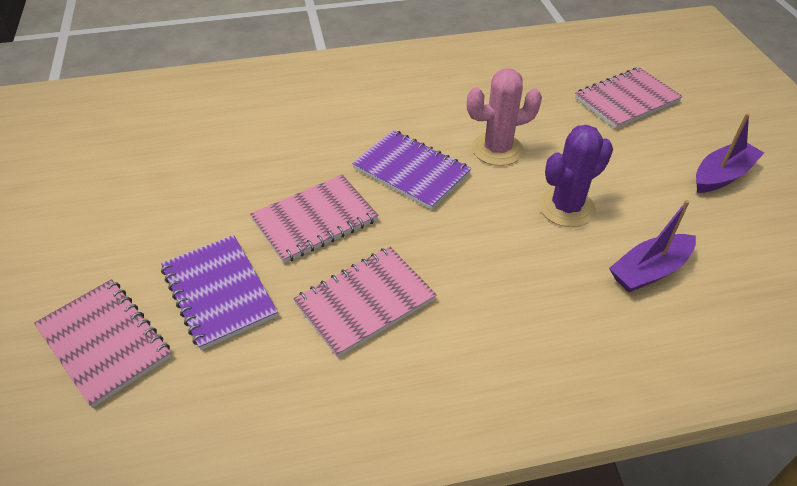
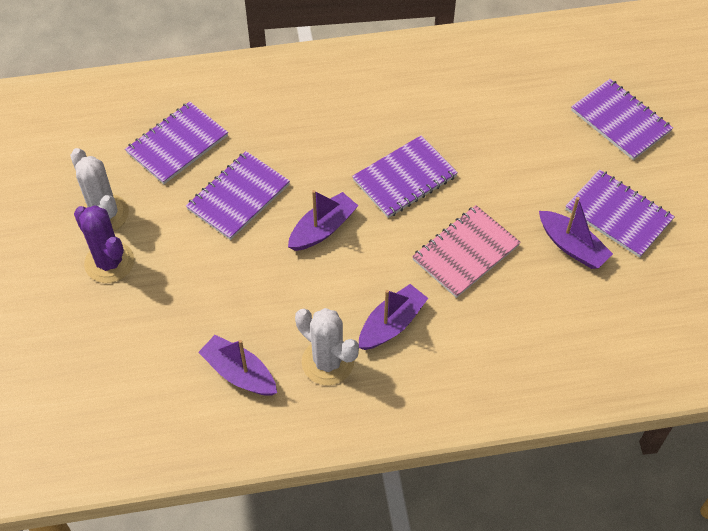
pink cactus: [467,68,542,166] = 1 -> none = 0
pink notebook: [34,279,172,408] [250,175,379,263] [293,247,437,358] [575,67,683,129] = 4 -> [412,205,521,298] = 1
purple boat: [609,200,696,292] [696,113,764,193] = 2 -> [198,335,277,396] [288,190,358,251] [359,284,428,350] [539,197,613,269] = 4
purple notebook: [161,235,278,350] [352,130,471,210] = 2 -> [125,102,228,184] [186,151,290,240] [352,135,458,218] [565,169,675,258] [571,79,673,160] = 5
white cactus: none = 0 -> [70,148,129,231] [295,308,359,385] = 2

